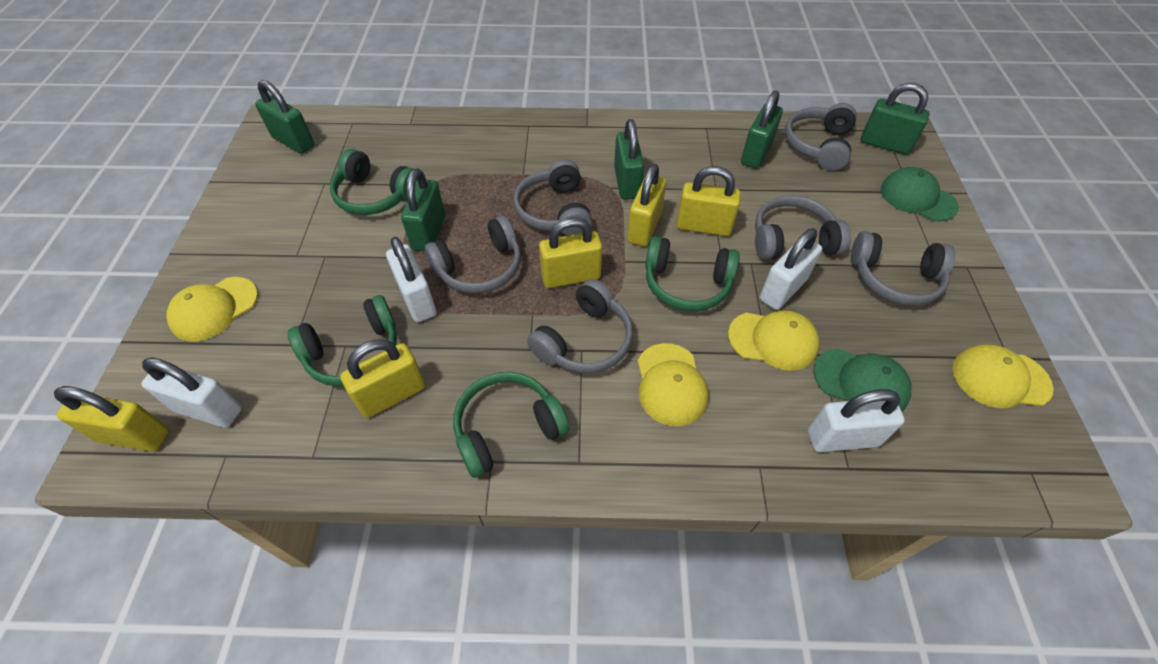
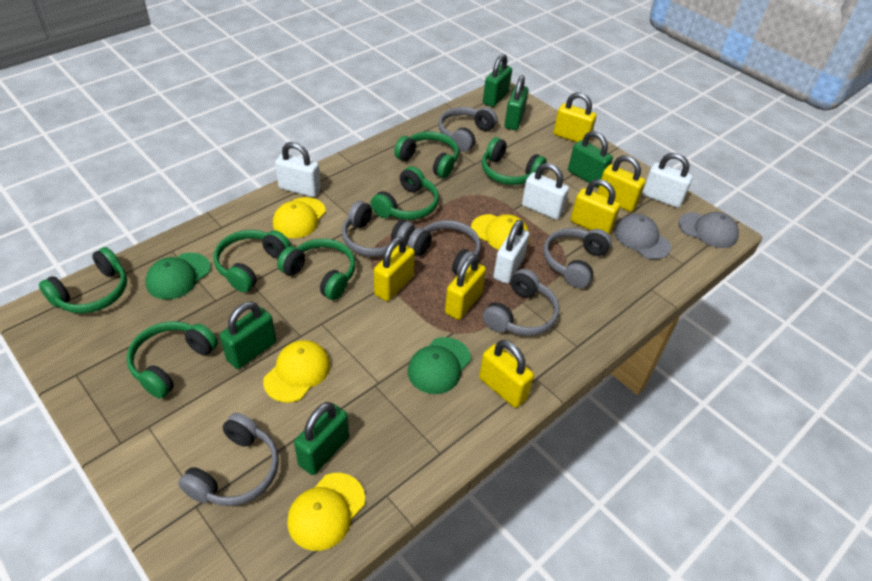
green headphones: [288,295,397,387] [330,149,417,215] [453,372,570,478] [645,236,740,312] = 4 -> [39,247,127,313] [126,321,218,399] [213,230,291,292] [277,239,355,300] [371,166,439,220] [394,132,459,178] [482,137,546,185] = 7
grey cap: none = 0 -> [614,214,671,259] [679,212,739,248] = 2
yellow padlock: [54,386,169,452] [340,339,425,418] [539,218,602,288] [627,164,666,246] [676,166,741,236] = 5 -> [374,237,415,301] [445,254,486,320] [479,340,534,408] [554,92,597,142] [571,179,621,234] [597,155,646,212] = 6

